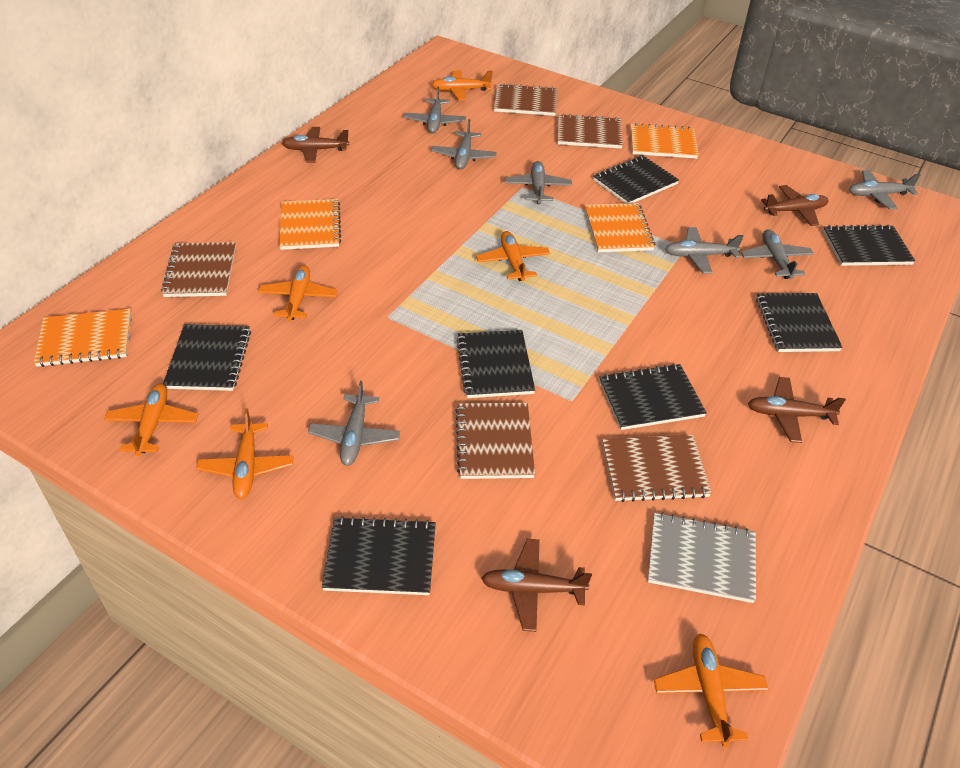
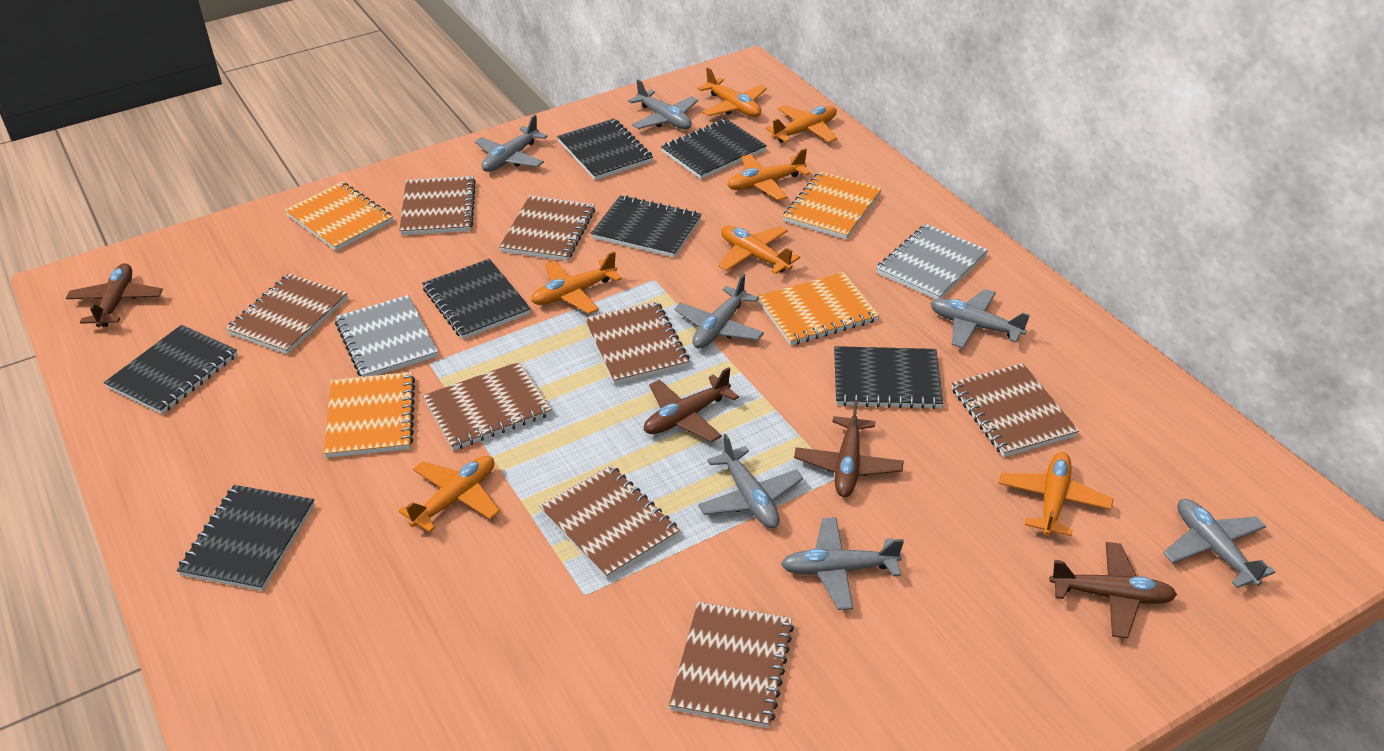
brown notebook: [161,242,236,297] [455,403,535,479] [494,83,557,116] [558,114,623,148] [602,435,712,502] = 5 -> [225,274,348,355] [399,176,476,235] [423,361,552,450] [499,195,595,261] [539,465,680,579] [584,301,689,385] [669,602,794,728] [952,363,1079,457] = 8
grey notebook: [648,512,756,603] = 1 -> [335,295,438,377] [876,224,988,299] = 2
orange plane: [104,383,198,456] [196,409,294,499] [258,265,338,321] [432,70,493,100] [476,231,550,281] [654,634,769,747] = 6 -> [399,456,500,532] [531,251,622,314] [697,67,767,117] [718,226,800,274] [727,148,810,201] [765,105,837,143] [999,452,1113,536] = 7

